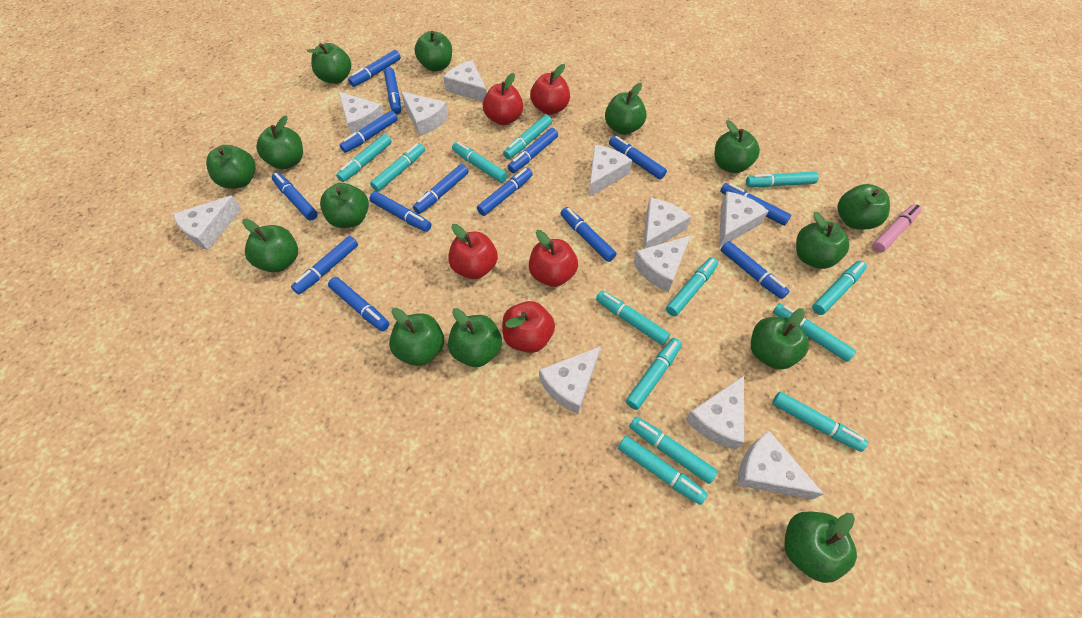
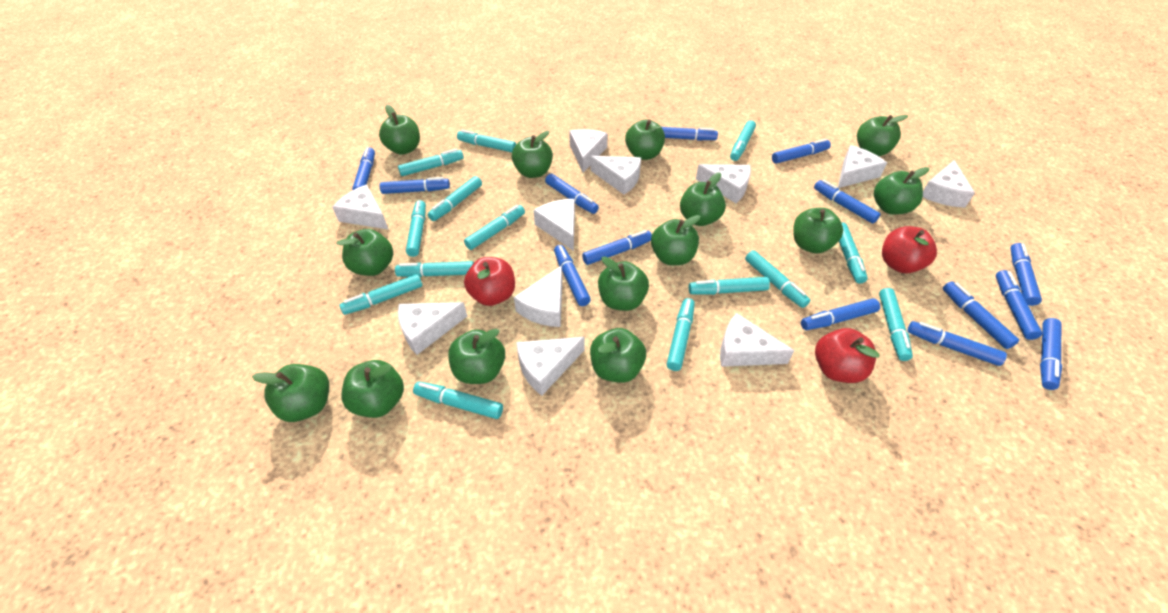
pink marker: [872,204,921,253] = 1 -> none = 0
red apple: [448,224,498,279] [483,73,523,125] [502,301,555,353] [529,230,578,287] [530,64,570,115] = 5 -> [464,257,515,306] [815,328,880,383] [882,226,937,273] = 3
turquoise marker: [336,134,392,182] [370,143,425,192] [452,142,508,183] [503,115,552,159] [596,291,670,345] [618,436,708,505] [626,338,682,410] [629,417,718,484] [666,257,718,316] [746,172,819,187] [772,392,868,452] [773,303,856,362] [812,261,867,315] = 13 -> [340,274,422,315] [395,261,474,277] [398,149,464,176] [406,200,426,257] [413,382,503,419] [428,176,482,221] [457,130,516,152] [464,205,525,250] [667,298,695,371] [689,277,770,295] [730,120,756,161] [745,250,810,308] [839,222,868,284] [879,288,913,361] = 14

